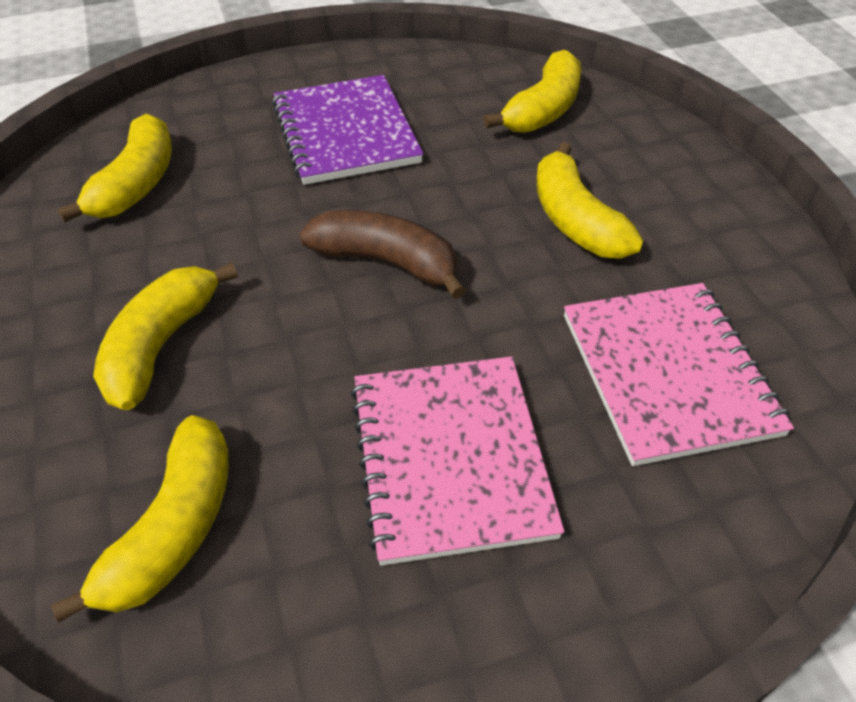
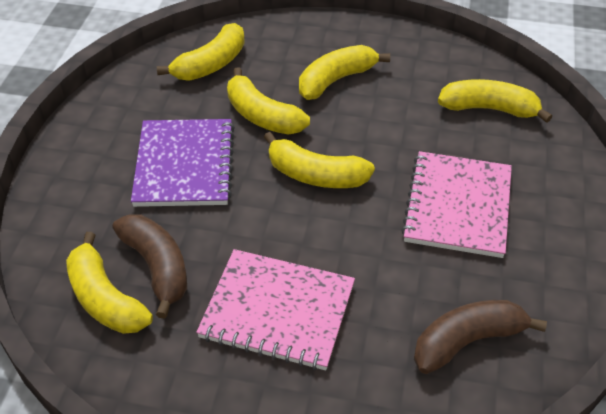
brown banana: [299,210,466,299] = 1 -> [113,214,187,319] [414,300,547,374] = 2
yellow banana: [51,415,229,623] [58,114,172,222] [93,263,238,410] [484,50,581,133] [536,142,643,259] = 5 -> [66,232,153,334] [157,23,245,81] [227,67,310,135] [264,132,375,188] [299,45,390,100] [438,79,552,123] = 6

